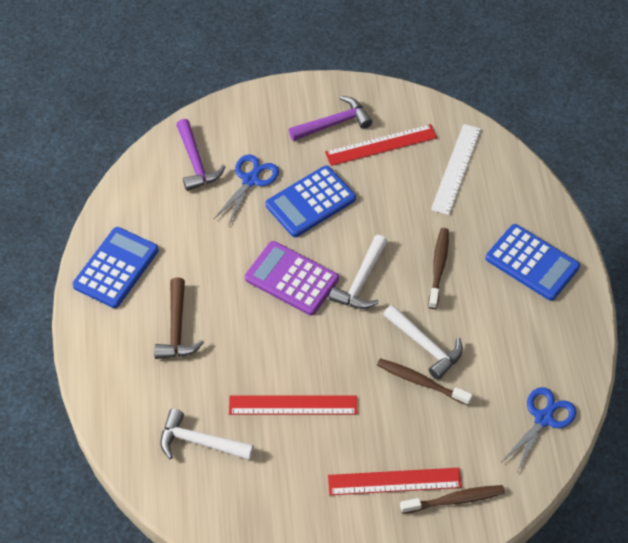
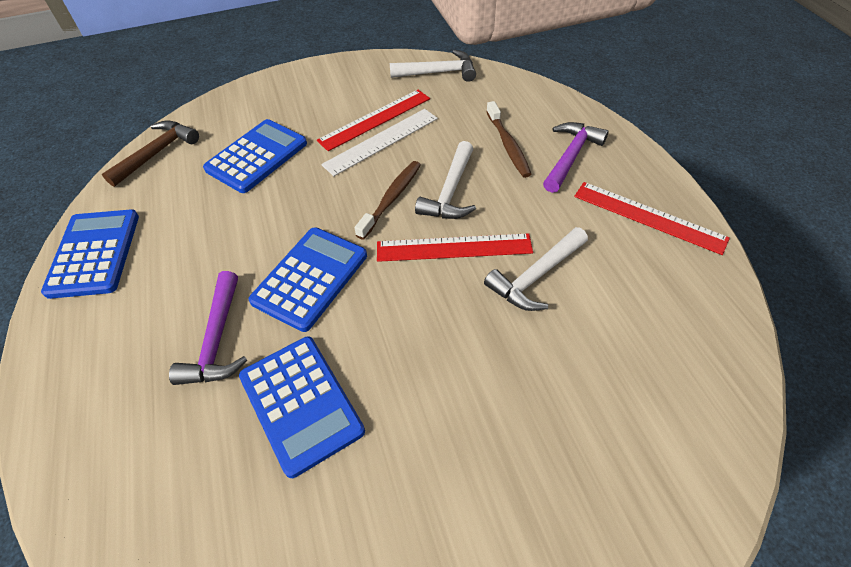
blue calculator: [72,227,159,308] [266,166,356,237] [486,224,580,301] = 3 -> [41,210,139,299] [203,119,307,193] [239,337,365,478] [249,227,367,332] = 4
blue scissors: [214,155,279,226] [502,387,576,472] = 2 -> none = 0
brown toothbrush: [377,358,473,406] [400,485,505,514] [428,228,449,309] = 3 -> [355,161,421,240] [486,101,532,178] = 2
purple calculator: [245,241,339,315] = 1 -> none = 0

